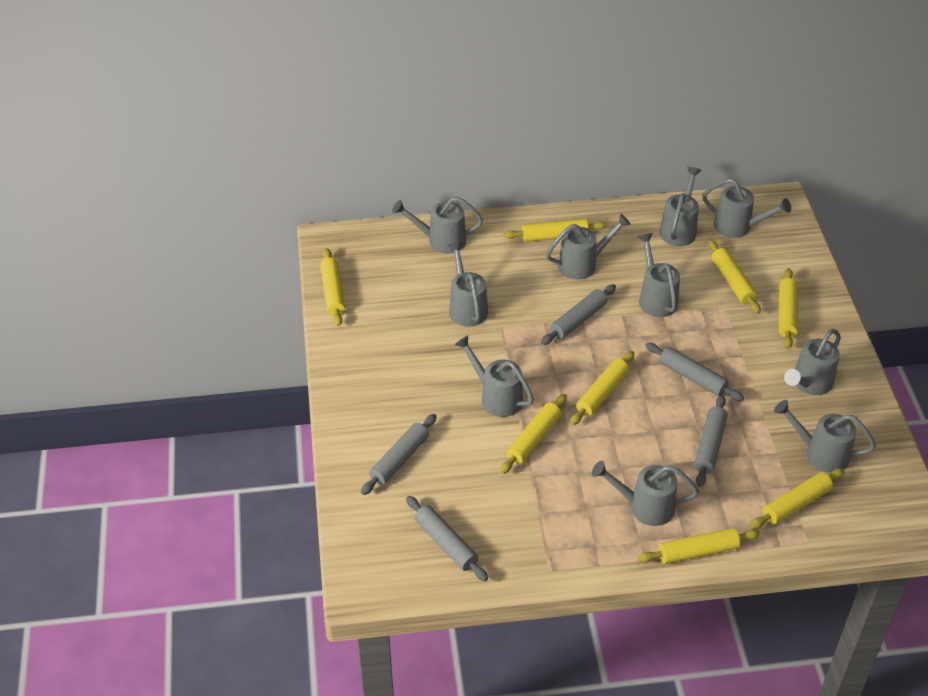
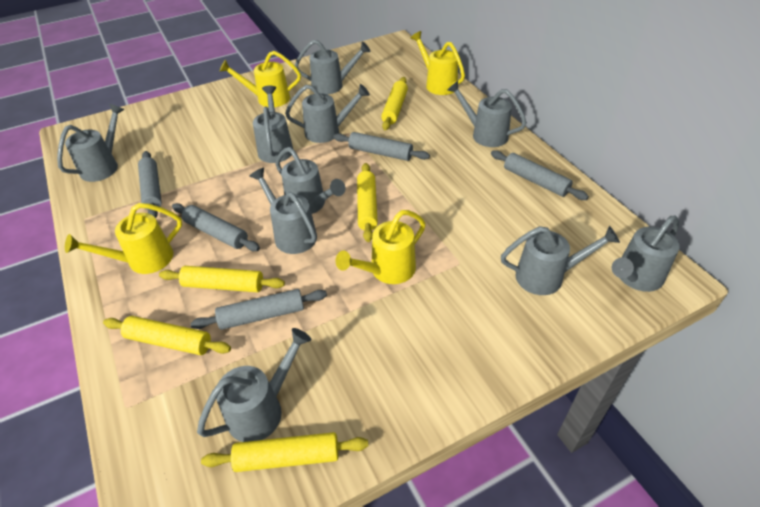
yellow rolling pin: [320,248,345,326] [500,394,567,474] [504,218,607,242] [570,351,634,425] [638,528,760,564] [708,240,761,314] [750,468,845,529] [779,268,798,349] = 8 -> [103,316,231,355] [159,266,285,292] [201,432,368,472] [357,163,378,242] [381,77,408,130] = 5
yellow watering can: none = 0 -> [65,203,182,274] [219,51,301,107] [336,210,426,284] [411,31,465,95] = 4

